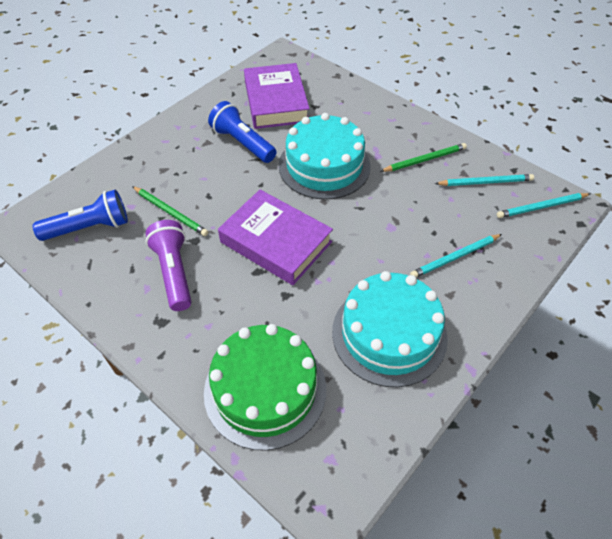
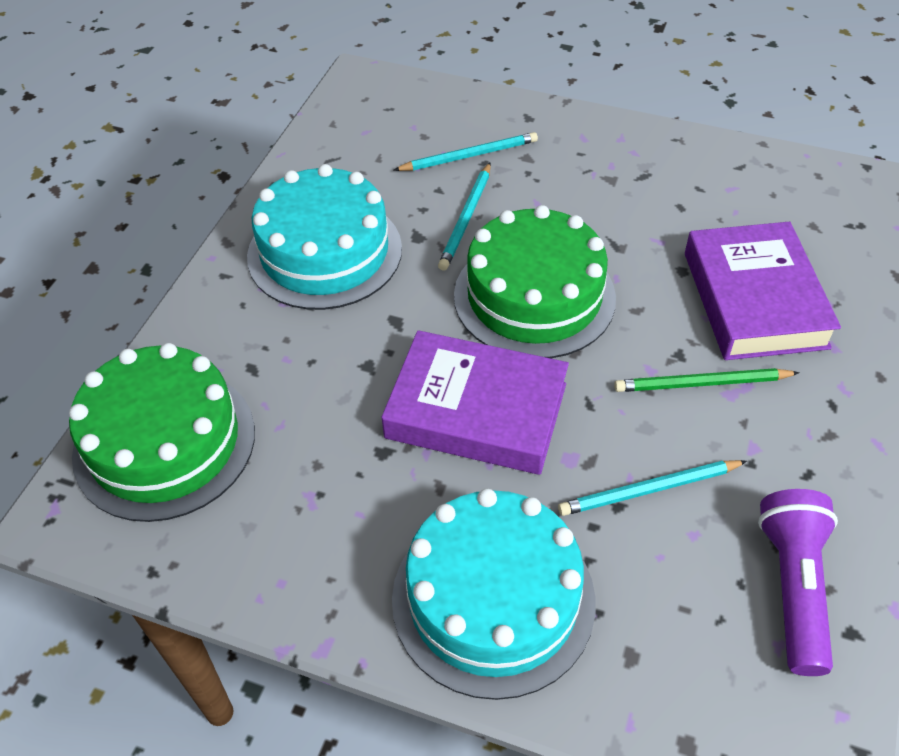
blue flashlight: [33,190,128,241] [208,101,277,163] = 2 -> none = 0
green cake: [204,324,326,451] = 1 -> [69,343,255,522] [454,205,616,358] = 2
green pencil: [132,186,208,236] [380,143,467,172] = 2 -> [614,368,799,392] = 1

